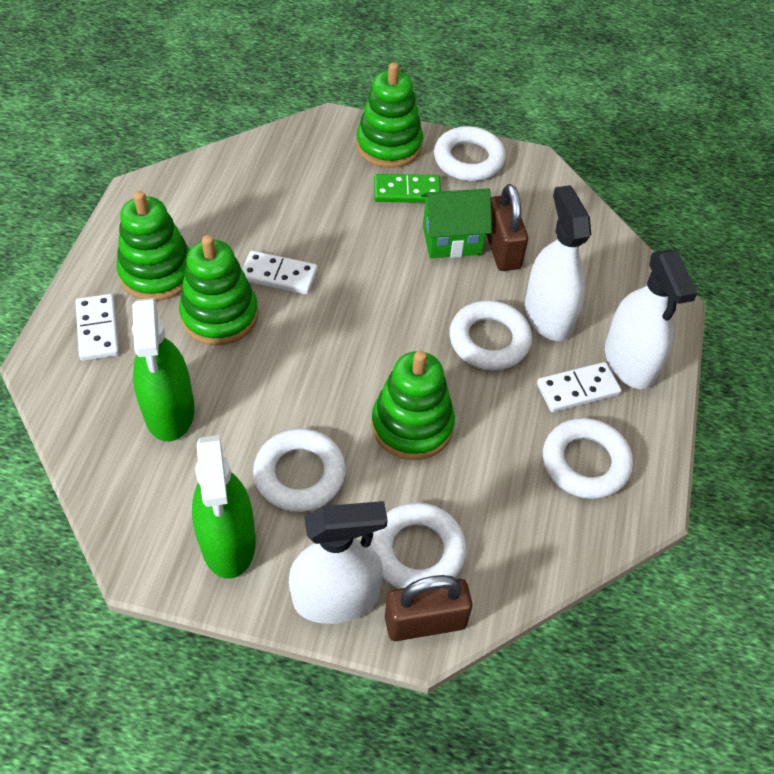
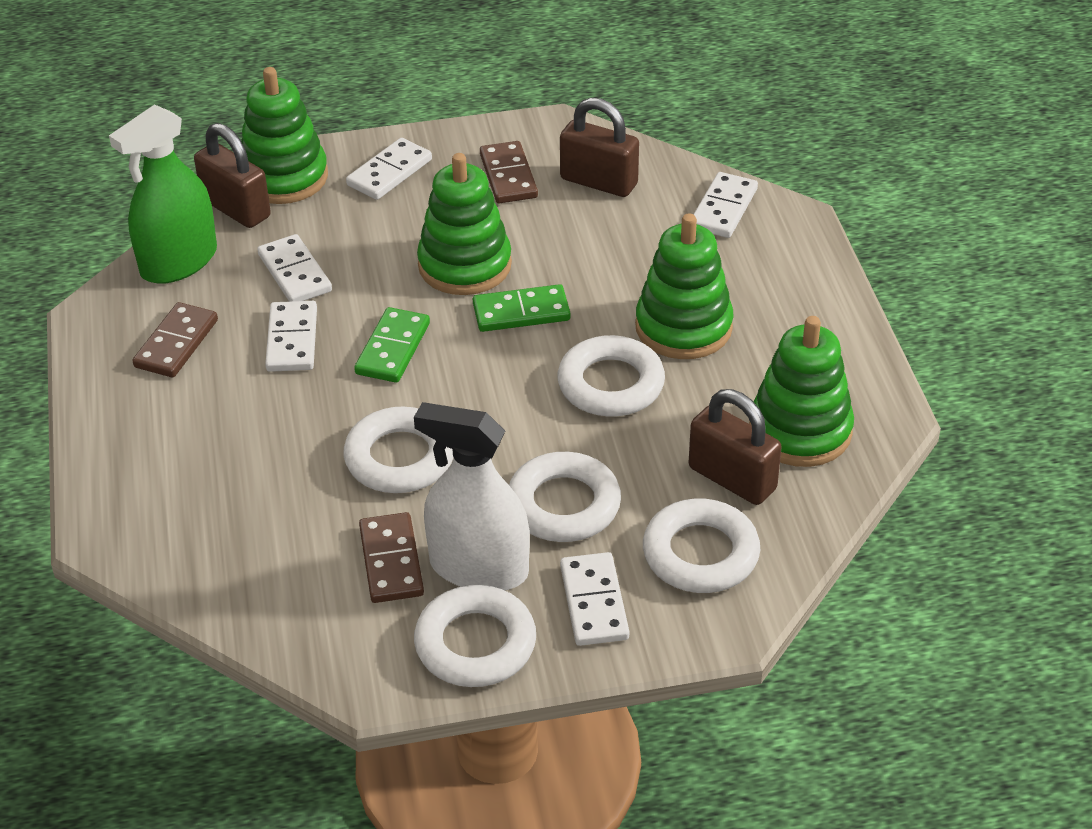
brown domino: none = 0 -> [133,302,218,378] [359,512,424,603] [480,141,538,203] = 3
brown padlock: [385,575,472,641] [486,184,528,271] = 2 -> [194,123,271,228] [560,98,639,197] [689,389,782,505] = 3
green domino: [374,174,441,203] = 1 -> [354,307,430,383] [473,284,571,332] = 2
green house: [421,189,492,258] = 1 -> none = 0
green spray bottle: [132,298,195,441] [192,435,256,579] = 2 -> [109,105,217,284] = 1
white domino: [75,294,119,361] [242,251,318,294] [537,362,621,412] = 3 -> [257,234,332,302] [265,301,317,372] [346,138,432,200] [560,552,629,646] [693,172,758,238] = 5
white spray bottle: [289,501,388,624] [525,185,591,341] [605,250,698,389] = 3 -> [414,402,530,591] = 1

